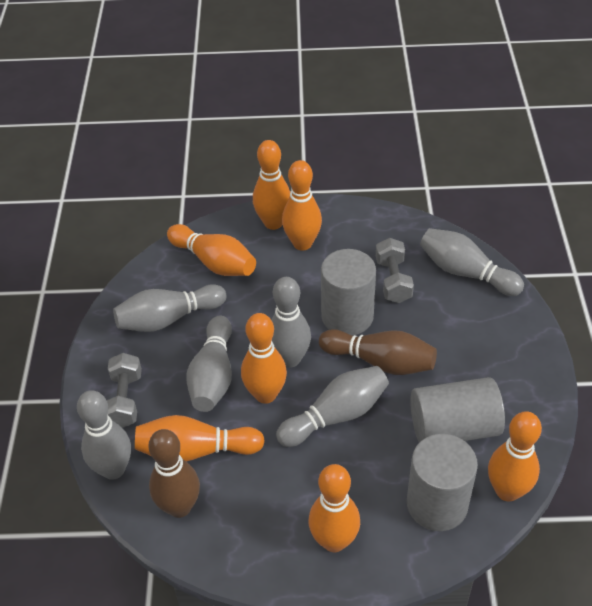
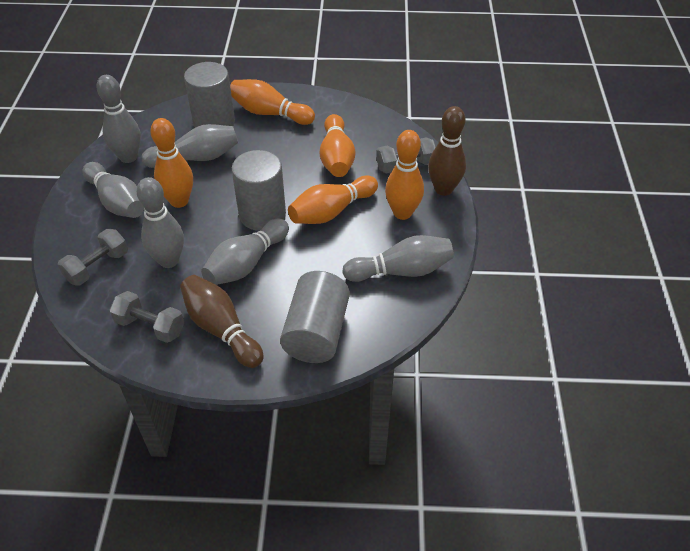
grey dumbbell: [107,353,142,428] [376,238,414,303] = 2 -> [57,229,128,286] [109,291,184,343] [376,137,436,174] = 3
orange bowling pin: [135,415,265,462] [167,224,256,276] [241,313,287,404] [253,140,290,230] [282,160,322,250] [309,464,360,552] [488,411,542,502] = 7 -> [150,118,193,208] [230,79,315,125] [288,175,378,224] [320,114,355,177] [385,130,424,220] = 5

